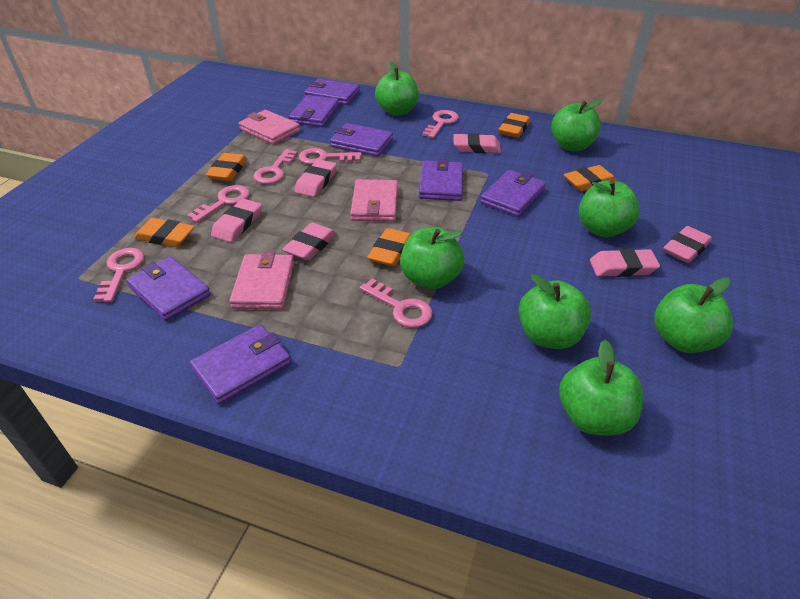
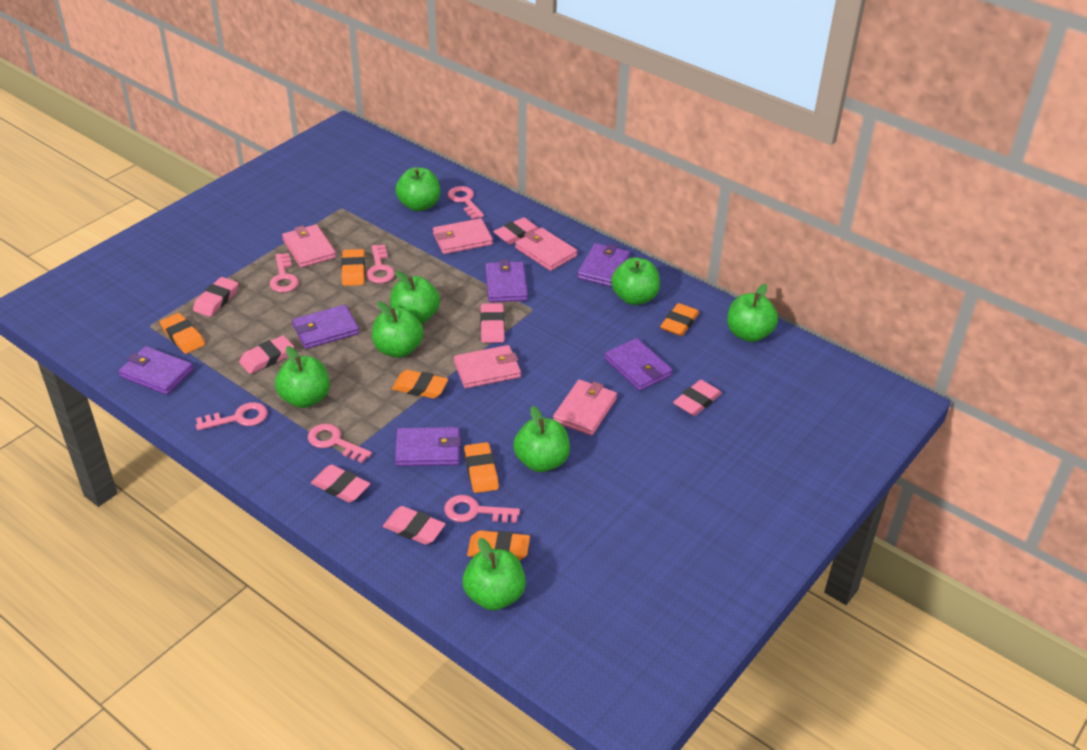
green apple: [375,61,419,116] [400,227,465,289] [519,274,591,349] [551,100,603,151] [559,340,643,436] [579,180,640,237] [654,277,733,353] = 7 -> [275,346,330,408] [372,301,424,358] [390,270,440,324] [395,167,440,211] [462,538,526,611] [513,406,570,472] [611,257,660,305] [727,284,778,342] = 8
orange eraser: [134,218,195,247] [206,153,247,181] [367,228,411,266] [498,113,530,138] [564,165,617,191] = 5 -> [160,313,205,354] [341,249,365,286] [392,370,448,399] [464,442,499,493] [467,530,530,561] [660,303,699,336] = 6
pink eraser: [211,199,262,242] [282,223,337,261] [295,159,337,197] [454,133,501,153] [590,248,660,277] [663,226,712,263] = 6 -> [193,277,238,317] [239,335,294,374] [311,464,370,503] [383,506,445,545] [480,303,505,343] [493,217,539,244] [673,380,722,416] = 7
pink wallet: [229,251,294,310] [238,110,300,145] [350,179,398,222] = 3 -> [282,224,336,268] [433,218,493,254] [454,345,521,388] [515,228,577,271] [553,380,617,436] = 5
purple wallet: [126,256,211,321] [190,324,291,404] [289,95,339,127] [304,78,360,105] [330,123,393,157] [419,159,463,201] [480,170,546,217] = 7 -> [119,346,193,395] [292,305,359,349] [395,427,461,466] [485,260,528,302] [577,243,630,287] [604,338,672,391] = 6

